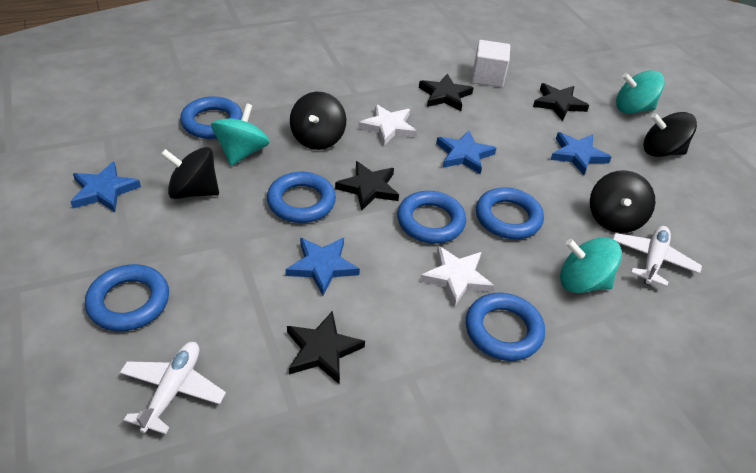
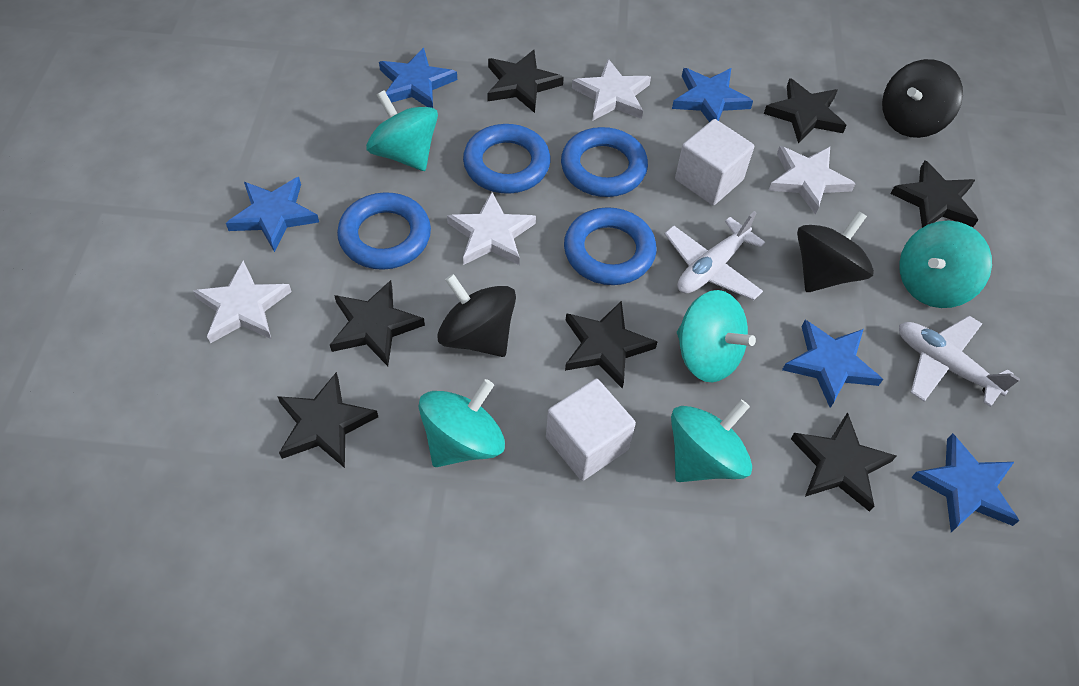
black spinning top: [161,147,219,199] [290,92,346,150] [590,170,655,233] [644,112,697,157] = 4 -> [437,274,516,357] [797,211,874,292] [882,59,963,138] = 3
black star: [287,311,365,384] [335,161,399,211] [419,74,473,111] [533,83,589,121] = 4 -> [277,372,378,468] [330,280,425,366] [487,50,564,113] [565,301,658,389] [764,78,847,144] [791,412,896,512] [891,160,978,228] = 7
blue ring: [85,264,169,331] [180,96,243,139] [267,172,336,223] [397,191,466,244] [466,293,545,361] [476,187,544,239] = 6 -> [337,192,431,270] [463,124,550,194] [561,127,648,197] [564,207,656,285] = 4
blue star: [70,162,141,212] [286,238,360,296] [436,130,496,174] [550,132,612,175] = 4 -> [226,177,319,252] [379,47,457,108] [672,68,753,122] [782,320,883,408] [911,433,1020,532] = 5
turquoise spinning top: [211,103,269,166] [560,237,622,293] [616,70,665,114] = 3 -> [366,90,438,171] [418,379,505,467] [671,399,752,482] [677,290,756,382] [899,221,992,308] = 5
white cube: [472,40,510,87] = 1 -> [546,379,636,481] [675,119,754,205] = 2
white star: [358,104,417,145] [420,246,494,307] = 2 -> [193,261,292,344] [447,192,536,265] [572,59,651,121] [768,146,856,215] = 4

